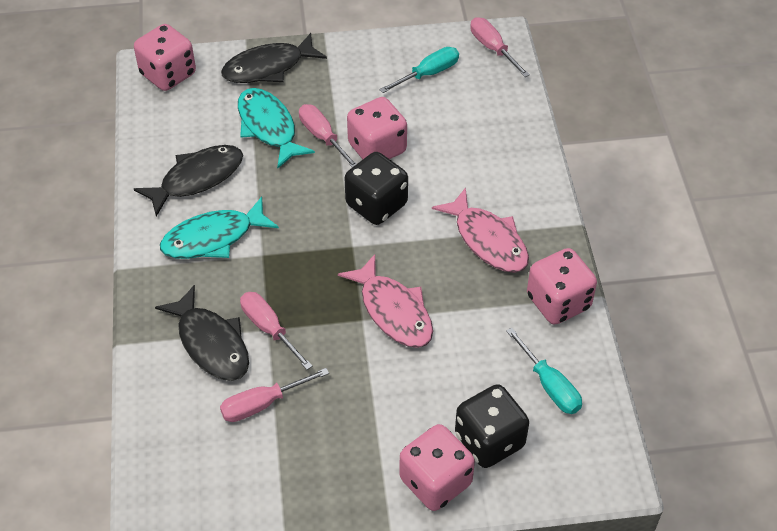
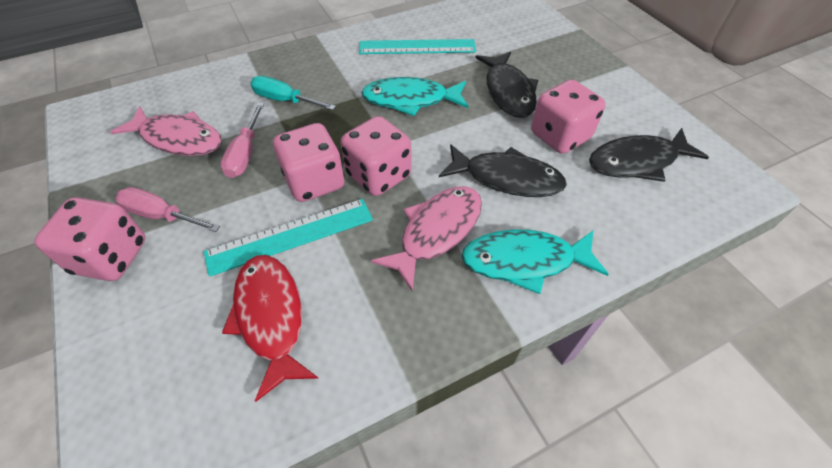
black dice: [344,152,408,225] [455,384,529,468] = 2 -> none = 0
pink screwdriver: [220,368,329,422] [240,292,313,370] [299,104,357,167] [470,17,530,77] = 4 -> [115,187,220,232] [220,103,264,178] = 2
red fish: none = 0 -> [222,255,319,402] = 1
turquoise ruler: none = 0 -> [204,199,373,277] [359,39,476,54] = 2
turquoise screwdriver: [379,47,459,93] [506,327,582,414] = 2 -> [250,76,336,110] = 1

